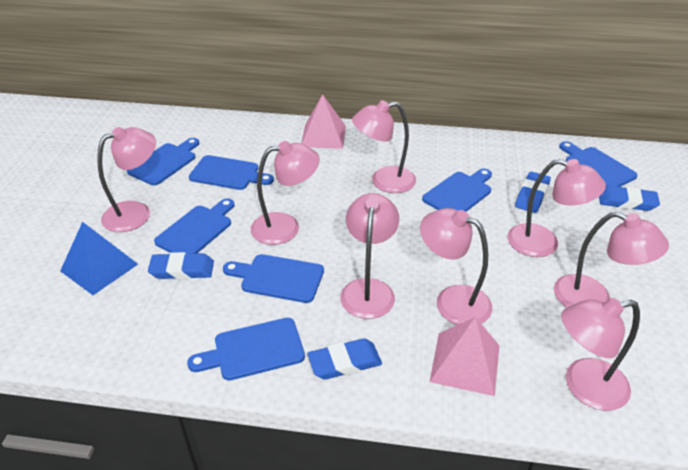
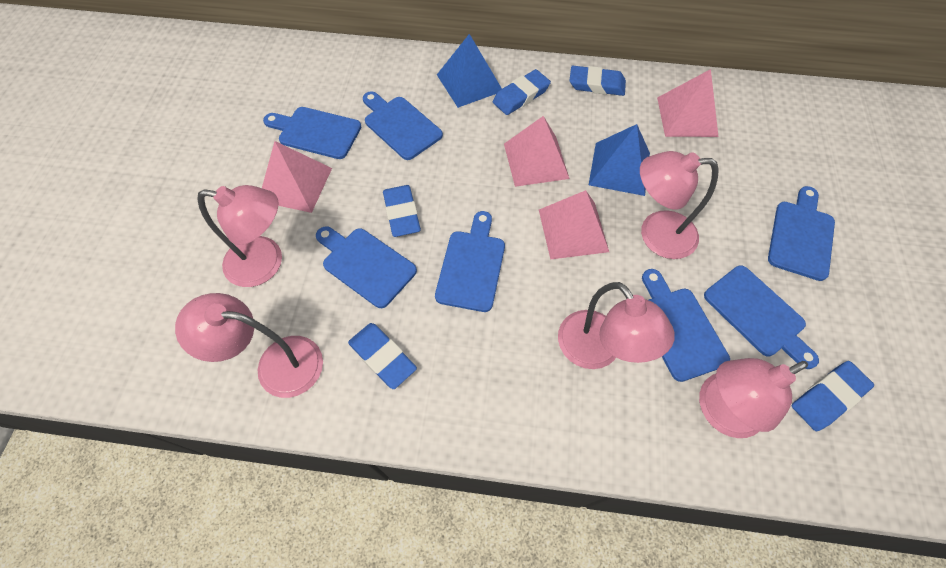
blue eraser: [148,252,214,279] [308,338,382,380] [515,172,551,213] [599,186,660,211] = 4 -> [348,323,417,389] [383,185,421,237] [493,69,551,115] [569,66,626,96] [792,361,874,431] = 5
blue pyramid: [60,222,138,295] = 1 -> [437,34,502,108] [589,124,650,196] = 2
pink lamp: [97,127,156,232] [251,141,320,245] [340,193,399,319] [352,100,416,193] [420,208,492,325] [507,159,606,257] [554,211,669,308] [561,298,640,411] = 8 -> [175,293,323,398] [197,185,282,287] [558,282,675,369] [640,151,719,259] [699,358,808,438] = 5
pink pyramid: [301,94,346,149] [430,317,500,396] = 2 -> [262,141,332,213] [504,116,570,187] [539,190,609,260] [657,69,719,137] = 4

